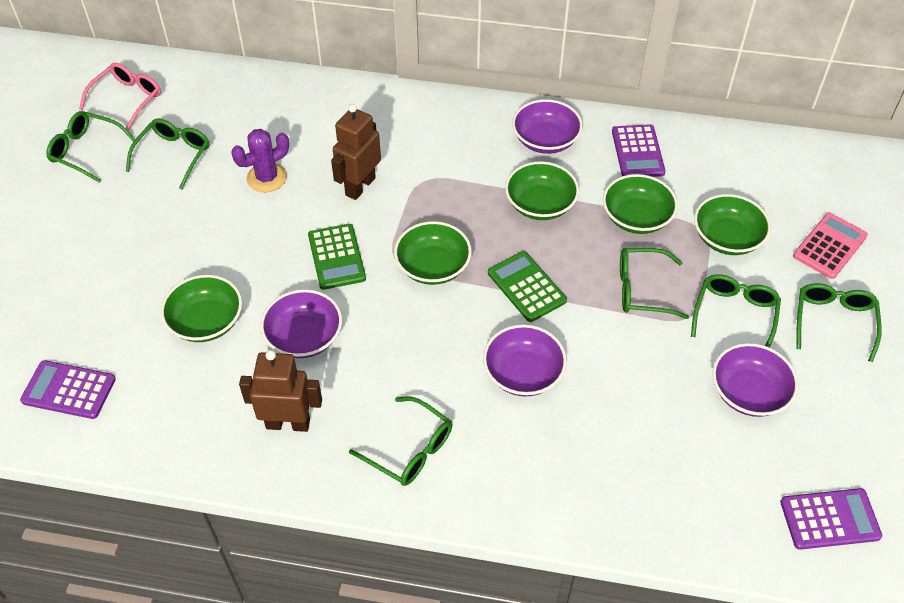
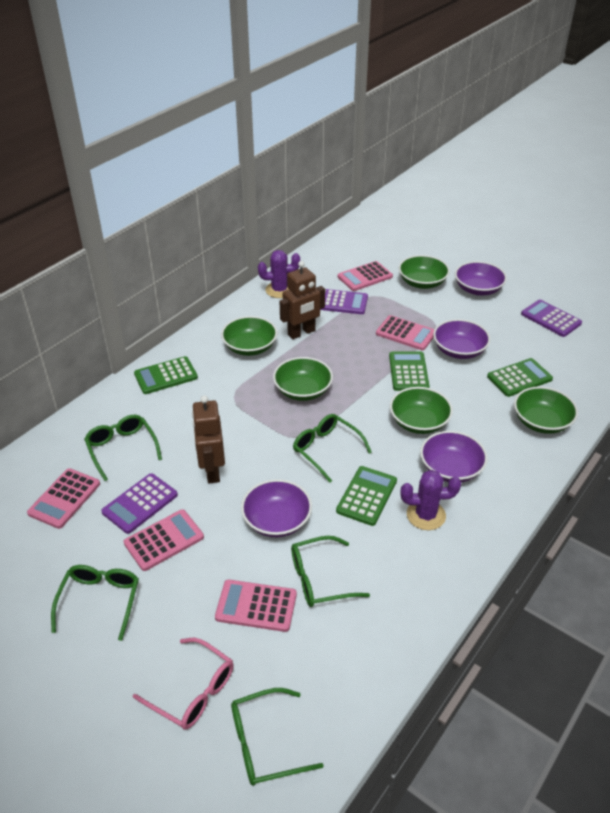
green calculator: [308,224,366,290] [488,251,567,322] = 2 -> [134,356,198,394] [336,466,397,526] [389,352,429,391] [487,358,553,397] = 4
green glasses: [47,111,135,183] [126,118,210,189] [349,396,452,486] [620,248,689,319] [691,274,781,347] [796,283,882,362] = 6 -> [51,565,139,641] [84,415,162,481] [231,688,324,786] [291,536,370,607] [293,414,372,482] = 5
pink calculator: [793,213,868,279] = 1 -> [27,468,100,529] [124,509,204,571] [215,580,297,632] [338,261,393,291] [376,315,434,350] = 5
purple cactus: [231,129,289,192] = 1 -> [258,250,300,298] [401,470,461,530] = 2

